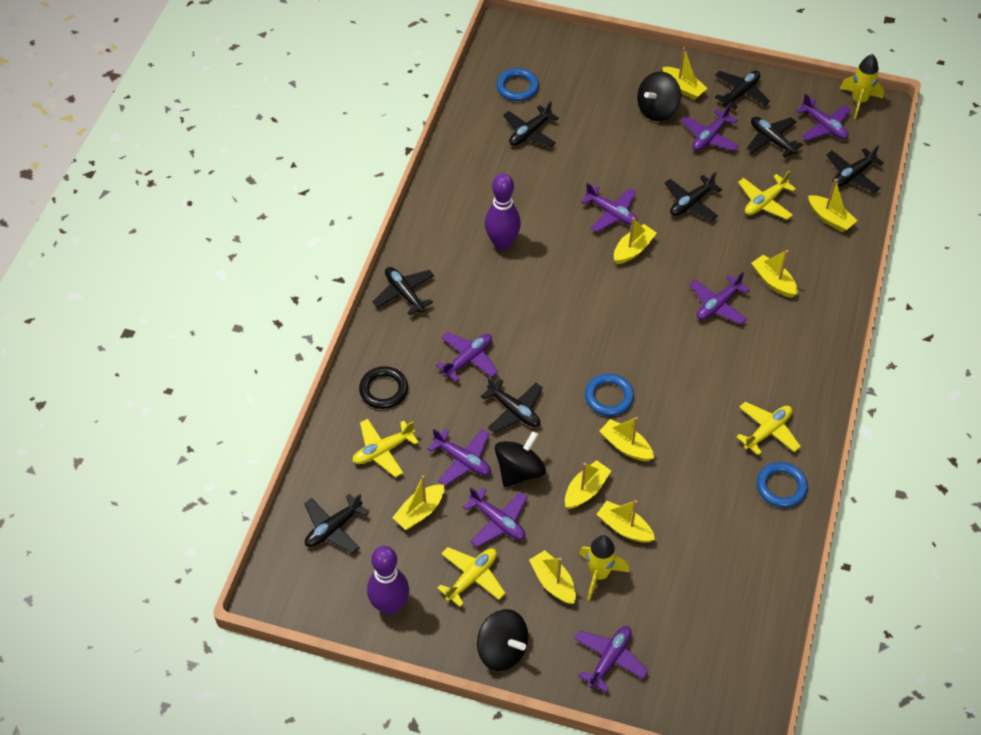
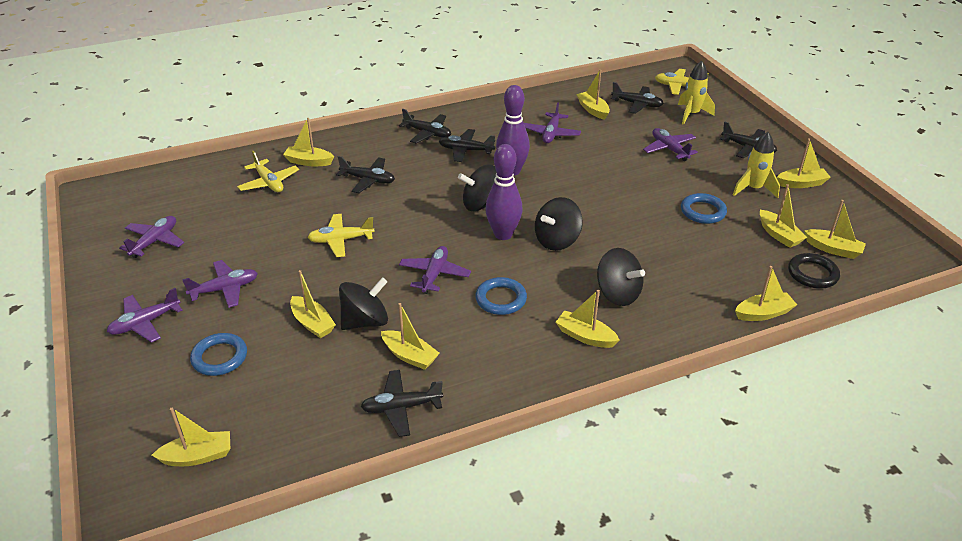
black plane: [304,493,369,554] [372,267,434,315] [481,377,543,433] [503,101,559,148] [665,171,722,221] [715,71,770,109] [747,117,803,158] [827,145,884,193] = 8 -> [336,156,395,193] [361,370,443,437] [399,109,451,144] [439,129,495,162] [611,82,664,114] [720,122,777,158] = 6
black spinning top: [477,609,528,671] [495,431,546,487] [637,72,681,121] = 3 -> [339,277,388,330] [458,164,496,211] [535,197,583,251] [597,248,645,306] = 4
purple plane: [427,429,491,486] [436,332,498,382] [463,487,528,547] [574,626,649,692] [581,183,638,232] [682,104,739,151] [689,272,750,324] [796,94,851,140] = 8 -> [107,288,183,343] [119,216,184,258] [182,260,258,308] [399,246,471,294] [524,102,581,143] [643,128,698,161] = 6
yellow boat: [392,475,444,530] [529,550,576,604] [565,460,611,509] [597,500,655,543] [599,417,654,461] [614,217,657,264] [663,47,708,100] [751,250,797,298] [808,179,858,232] = 9 -> [152,408,230,466] [283,118,334,166] [290,270,336,338] [381,303,440,370] [556,290,619,348] [576,70,610,120] [735,266,797,321] [760,184,807,248] [777,138,831,188] [804,200,866,259] = 10
yellow plane: [352,419,419,477] [437,547,506,607] [736,402,801,455] [738,170,796,220] = 4 -> [237,151,299,192] [308,214,375,257] [655,69,709,95] = 3

